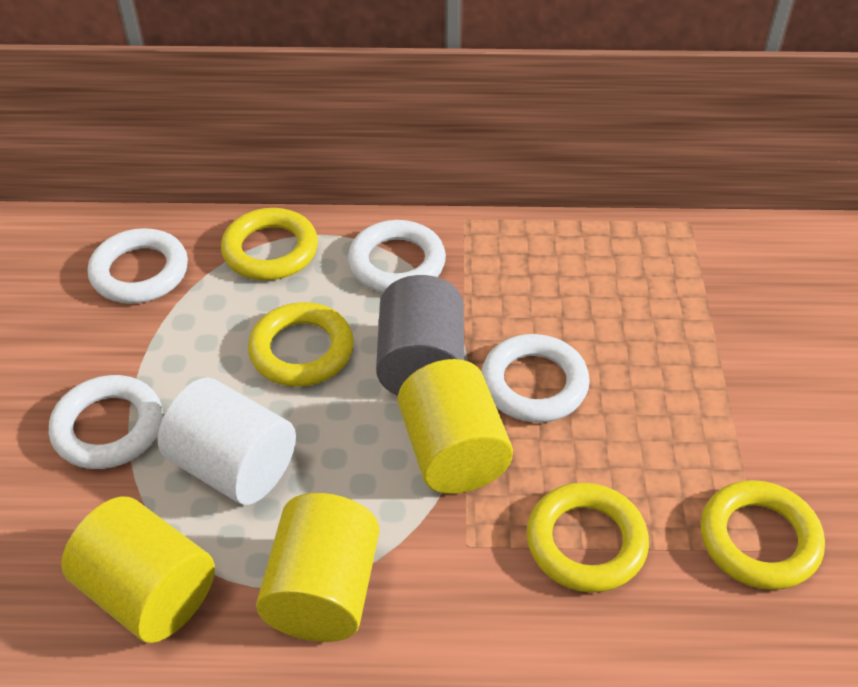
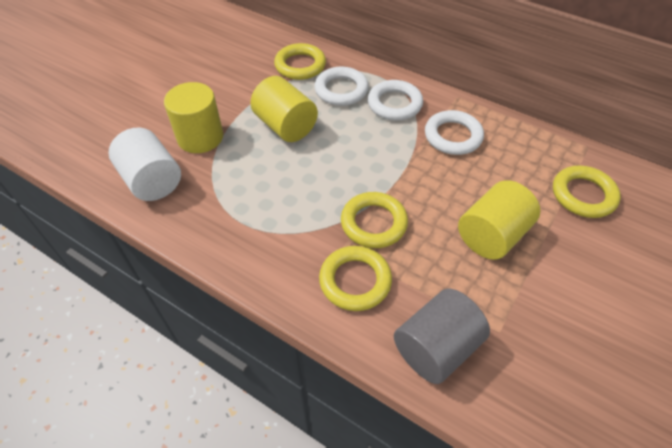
white ring: [49,375,163,469] [88,228,188,304] [348,220,446,293] [481,334,590,422] = 4 -> [314,67,369,106] [368,80,423,121] [425,110,484,155] = 3

